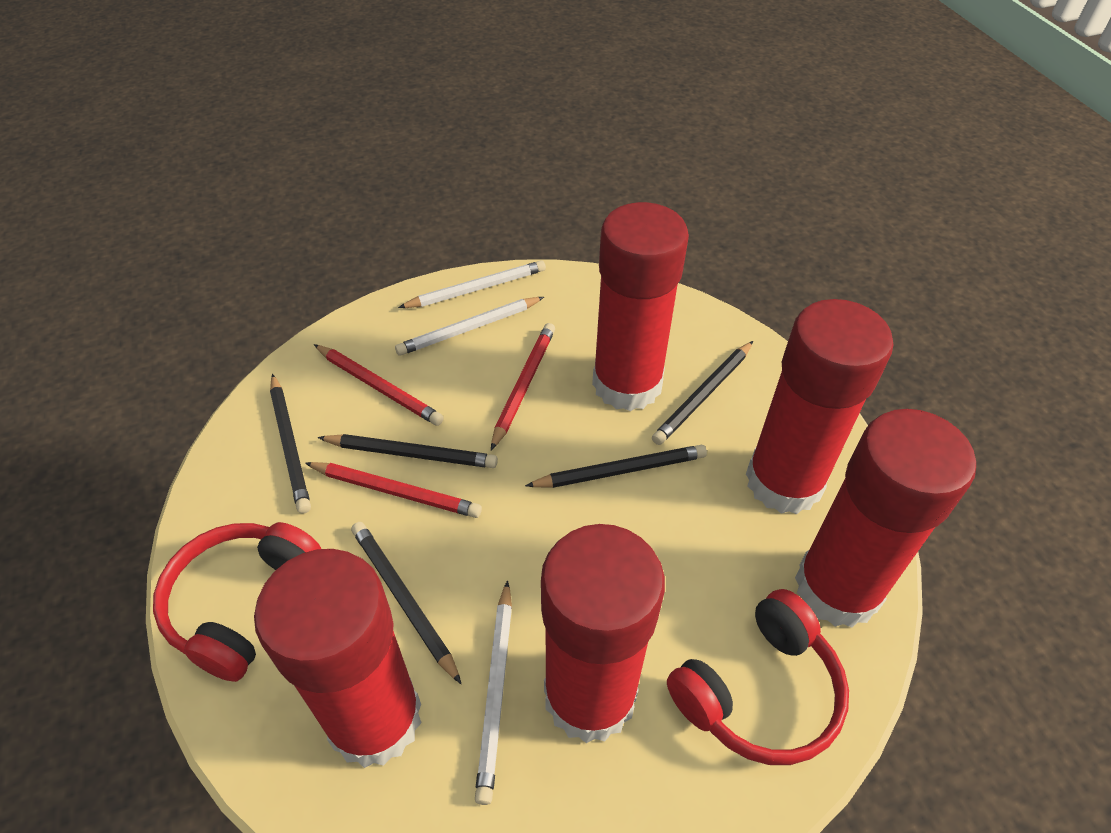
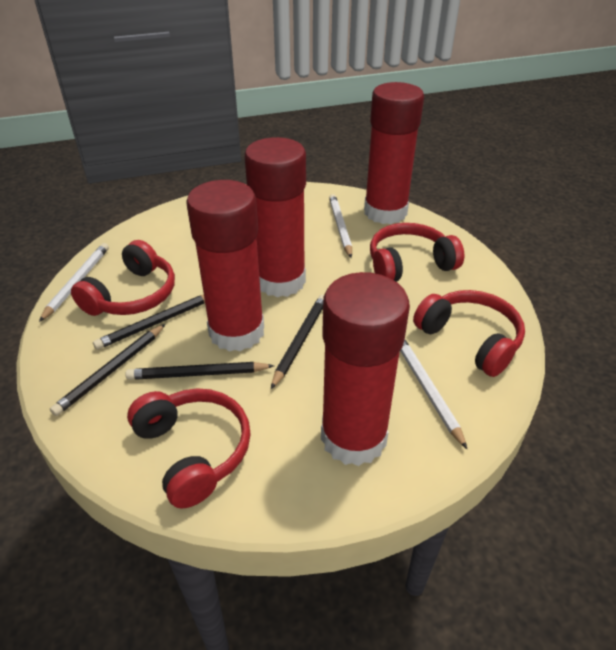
black pencil: [270,374,311,514] [317,434,498,468] [351,522,461,684] [525,445,707,488] [652,341,753,445] = 5 -> [50,324,165,416] [93,295,205,350] [126,362,274,380] [271,295,324,389] = 4
red glue stick: [254,549,422,768] [541,524,665,743] [592,202,689,411] [746,299,893,514] [795,409,976,628] = 5 -> [186,180,264,352] [245,137,306,297] [321,272,410,466] [364,82,424,224] = 4
red headphones: [153,522,321,682] [667,589,849,765] = 2 -> [71,240,175,316] [127,389,251,509] [370,223,464,282] [413,290,525,377] = 4
red pencil: [305,462,482,518] [314,344,444,426] [491,323,555,450] = 3 -> none = 0

